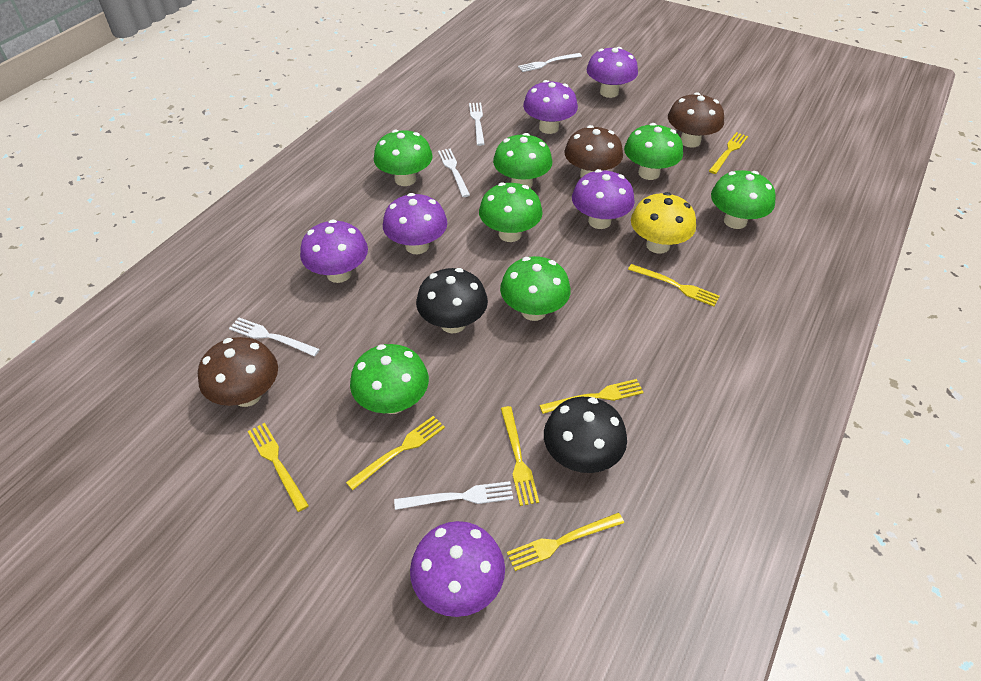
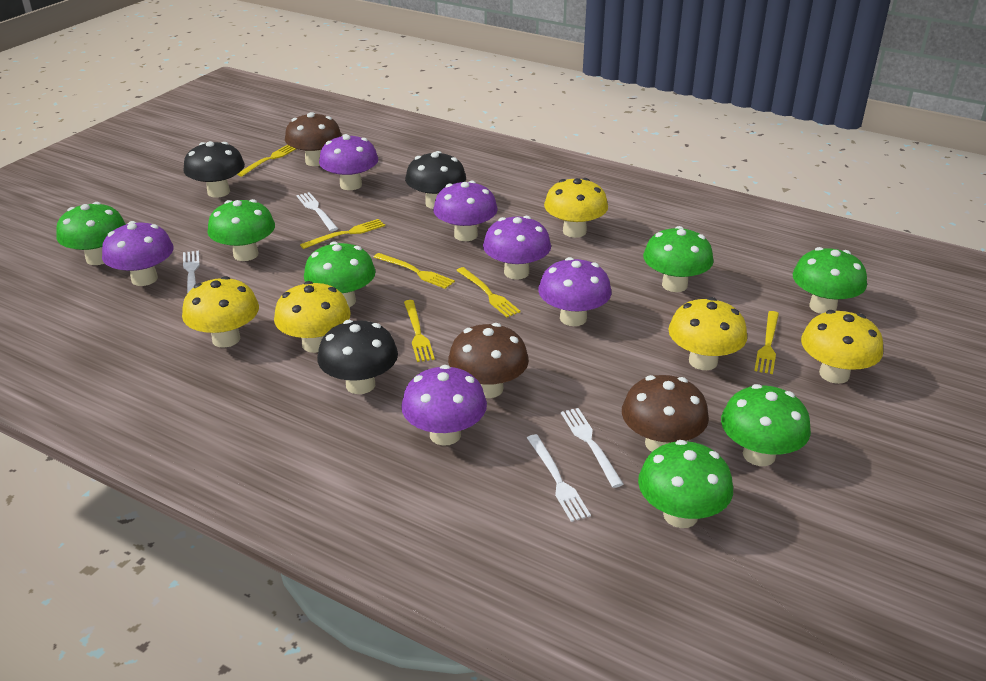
black mushroom: [416,268,488,334] [544,397,627,473] = 2 -> [184,141,245,198] [317,320,398,394] [405,151,466,209] = 3
white fork: [229,318,320,356] [394,481,513,510] [438,149,470,197] [469,103,485,146] [518,53,582,72] = 5 -> [183,250,200,294] [296,192,338,231] [527,434,591,522] [561,408,624,488] = 4
yellow fork: [248,423,309,512] [346,416,445,490] [501,406,539,506] [507,513,624,571] [539,379,644,414] [628,264,720,306] [709,132,748,174] = 7 -> [237,145,296,176] [300,219,385,249] [374,253,455,289] [404,300,435,362] [456,267,521,317] [754,311,779,374] = 6
yellow mushroom: [631,192,696,254] = 1 -> [182,276,259,348] [274,281,351,353] [544,178,608,238] [668,297,747,370] [801,310,883,384] = 5

